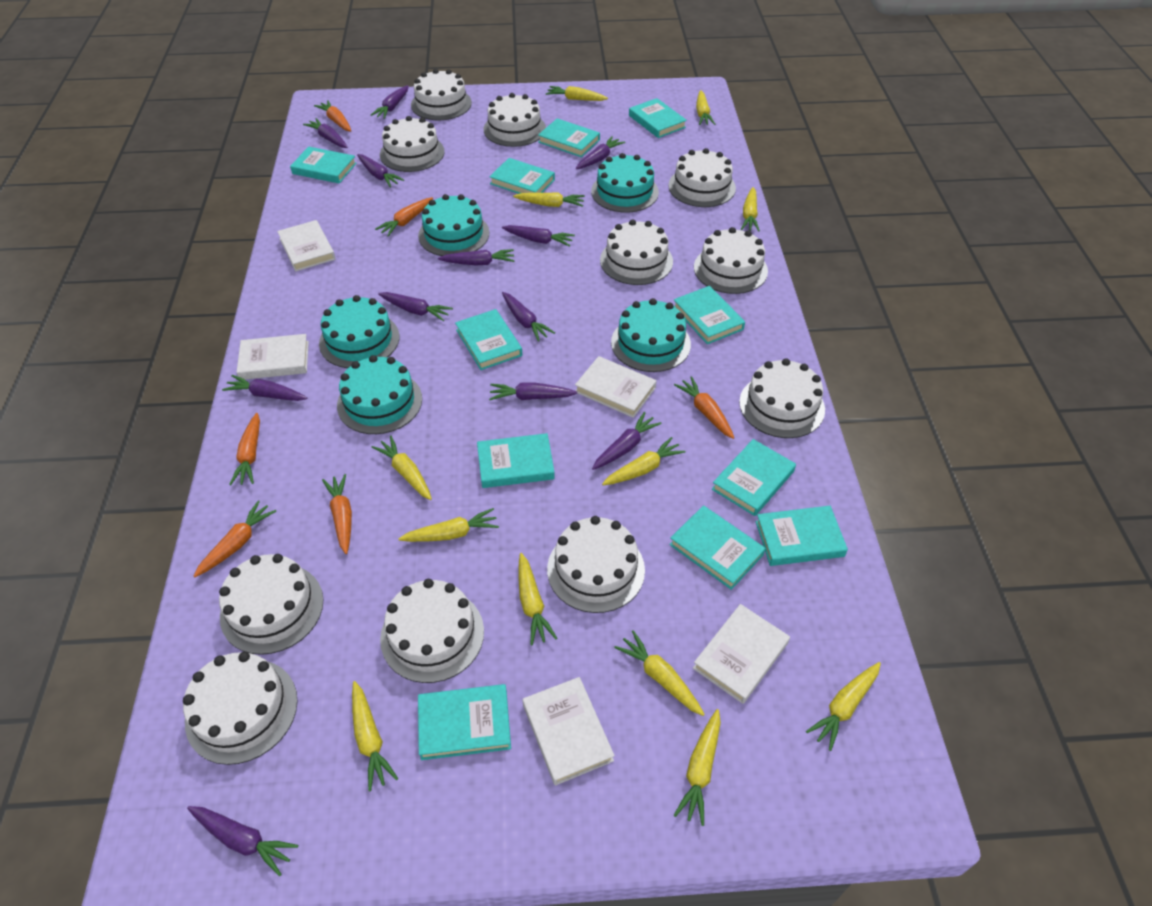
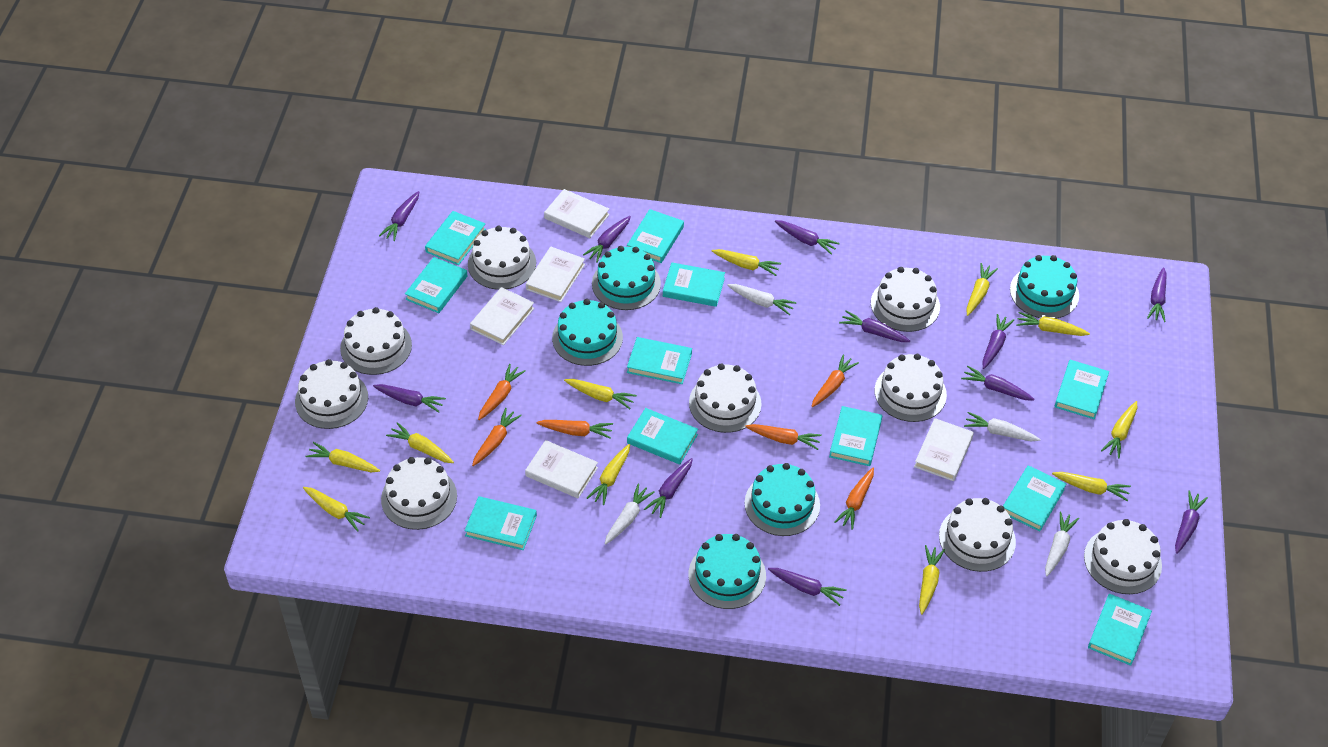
purple carrot: [187,806,298,877] [222,375,307,401] [303,118,348,148] [357,154,404,188] [371,85,409,119] [378,292,453,321] [438,249,514,266] [489,382,577,400] [502,225,575,247] [502,292,555,342] [576,136,625,169] [592,412,662,470] = 12 -> [373,384,446,413] [379,191,419,241] [583,216,631,263] [644,458,693,518] [768,568,847,606] [775,220,840,255] [839,310,910,342] [961,366,1034,400] [982,314,1014,369] [1147,268,1167,322] [1175,491,1208,554] = 11
white cake: [183,652,298,765] [219,554,323,655] [380,116,445,172] [380,579,484,683] [411,69,472,120] [484,93,546,147] [547,516,645,613] [600,219,673,285] [668,148,736,207] [694,227,768,294] [739,358,825,438] = 11 -> [295,359,368,429] [340,307,412,375] [381,457,457,530] [468,226,536,290] [689,363,762,433] [871,267,940,332] [874,354,947,422] [939,498,1016,572] [1084,519,1162,594] = 9
white carrot: none = 0 -> [605,484,655,545] [727,284,796,315] [964,412,1040,441] [1045,511,1079,577] = 4
yellow carrot: [352,681,398,791] [372,436,432,500] [398,508,499,542] [513,193,585,207] [518,553,557,645] [546,86,608,101] [602,437,686,485] [614,630,705,716] [674,709,721,826] [696,90,715,125] [741,187,760,232] [806,662,881,751] = 12 -> [303,487,370,532] [305,442,380,472] [386,422,454,463] [564,379,637,409] [587,444,630,505] [712,249,781,276] [919,545,945,615] [966,263,998,316] [1016,312,1090,336] [1052,472,1131,501] [1101,401,1137,458] = 11

